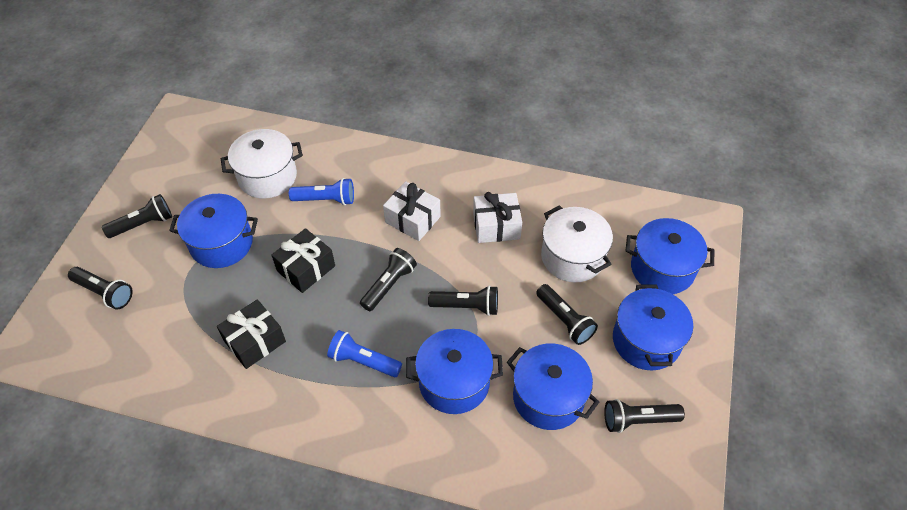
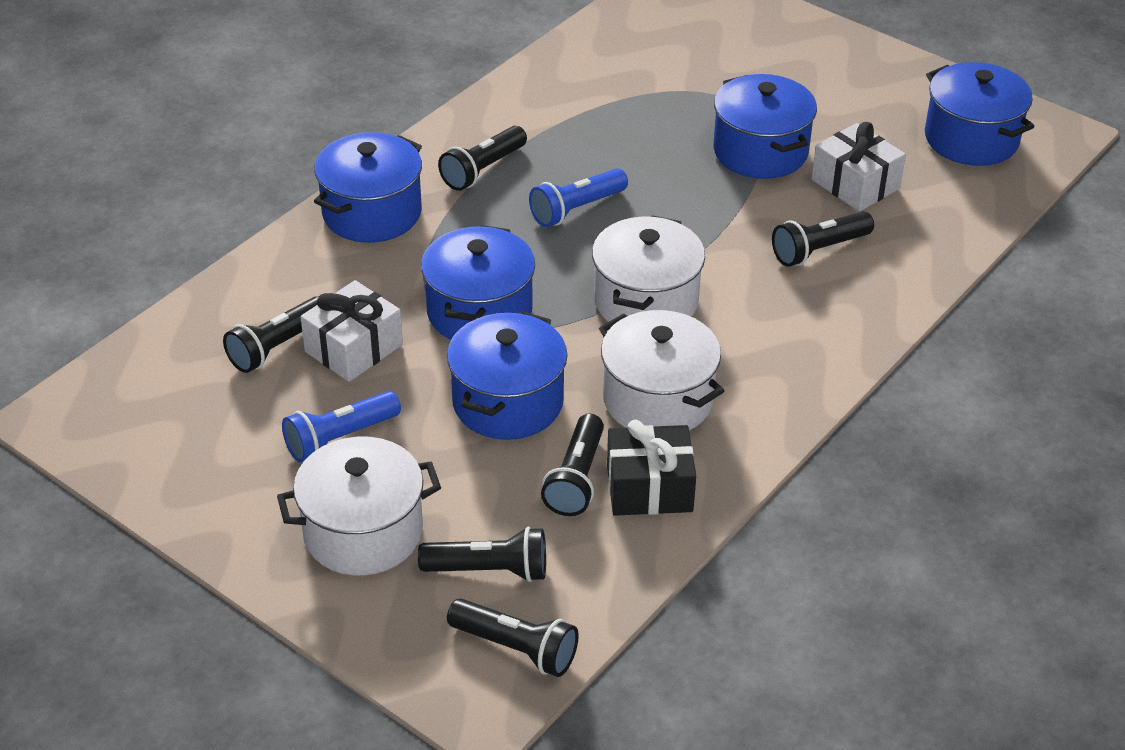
black gift: [217,299,286,369] [271,228,335,293] = 2 -> [607,420,696,516] = 1
white pot: [221,129,303,198] [541,205,613,282] = 2 -> [277,437,441,576] [592,215,705,322] [599,310,724,430] = 3

